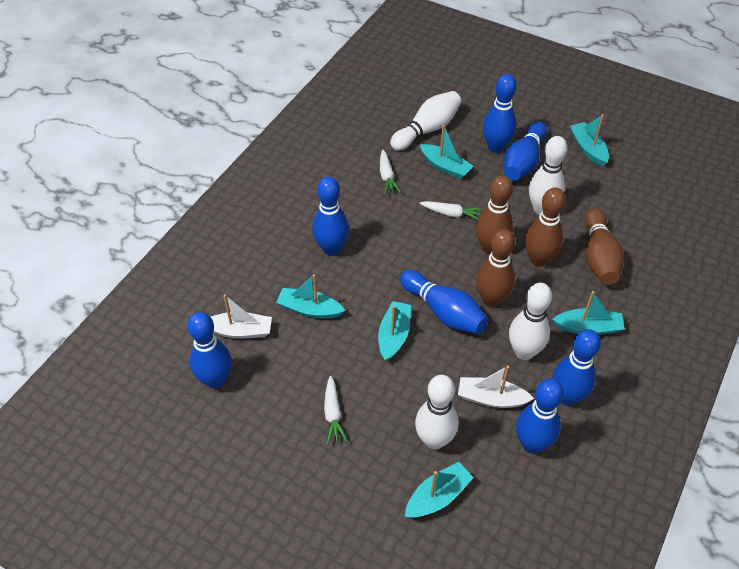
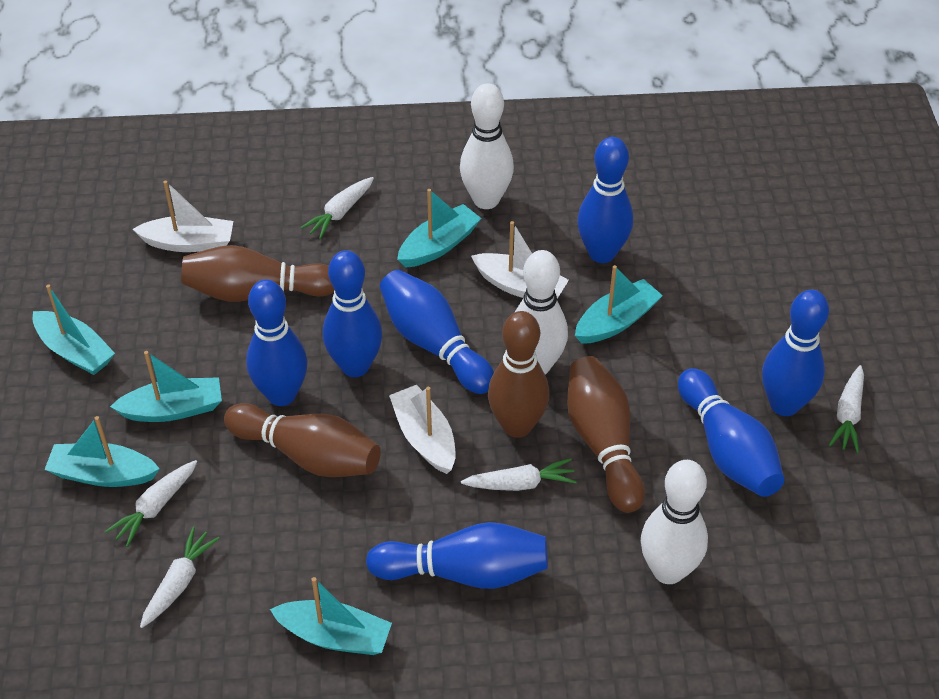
white boat: [211,294,272,339] [458,366,534,408] = 2 -> [133,181,233,252] [389,385,456,474] [471,221,569,299] = 3
white bowling pin: [390,91,462,151] [415,375,459,450] [509,283,552,360] [529,136,567,215] = 4 -> [460,83,514,209] [514,250,568,374] [641,460,708,584] = 3
white carrot: [324,376,348,444] [380,150,401,195] [420,201,483,220] = 3 -> [105,460,197,547] [140,527,220,628] [300,177,374,239] [461,458,577,491] [829,365,864,453] = 5

